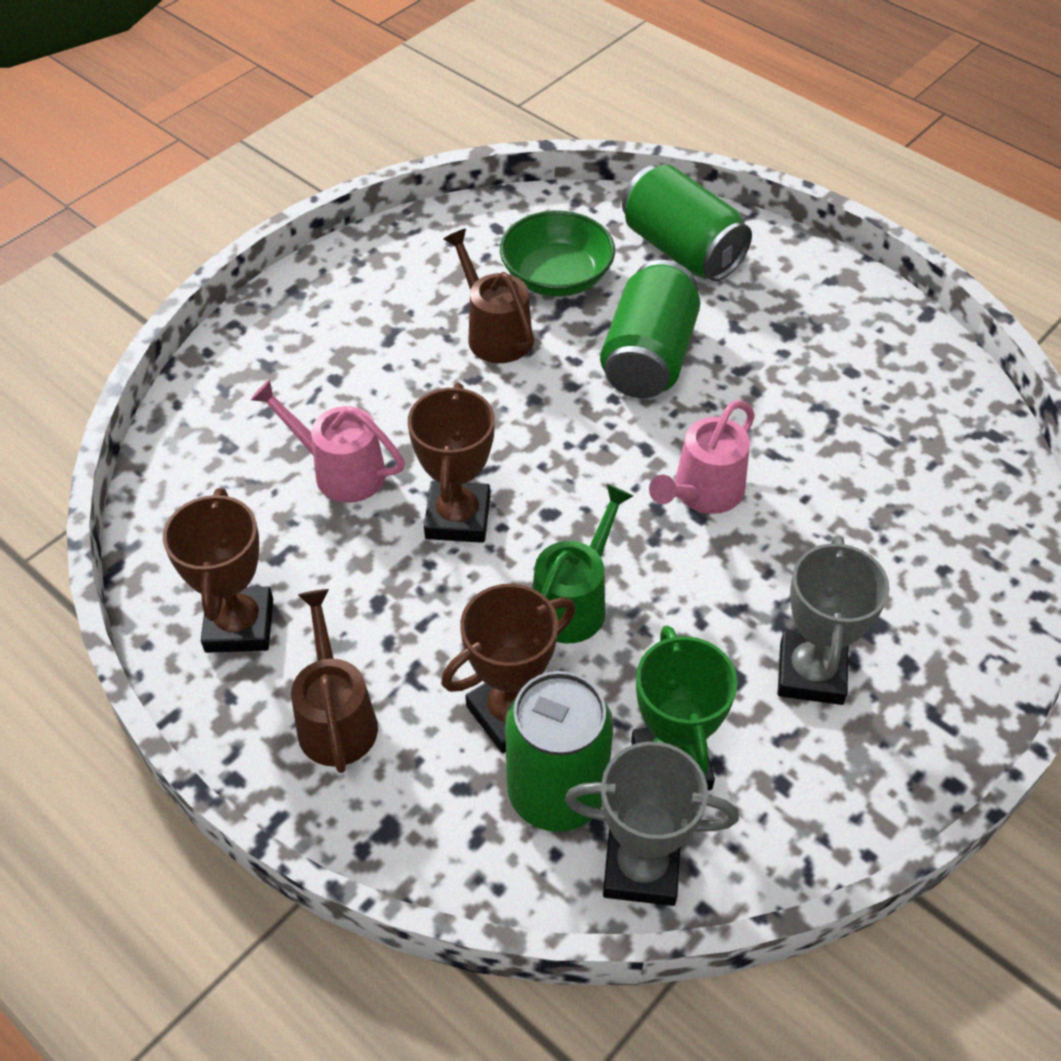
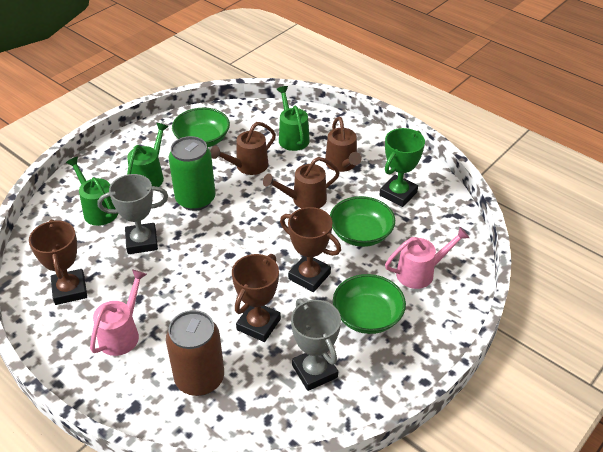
brown can: none = 0 -> [166,310,224,396] = 1
brown watering can: [291,589,378,773] [443,229,534,363] = 2 -> [210,122,276,175] [263,157,340,208] [325,117,362,172] = 3
green bowl: [500,211,615,297] = 1 -> [172,108,230,147] [330,196,395,247] [333,274,406,334] = 3
green can: [505,671,614,832] [600,260,700,398] [622,164,752,281] = 3 -> [169,136,216,211] = 1
green watering can: [533,484,633,643] = 1 -> [66,157,118,226] [127,123,169,187] [277,86,310,151] = 3

